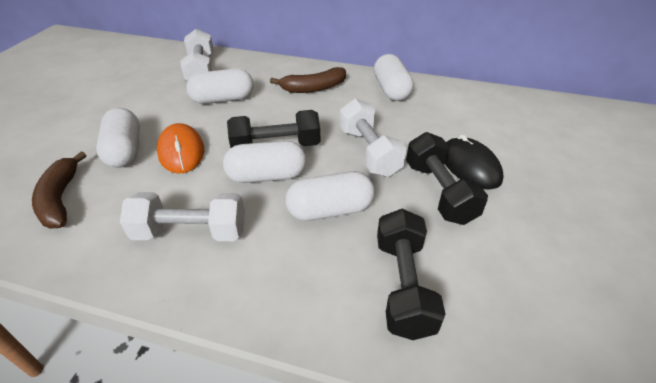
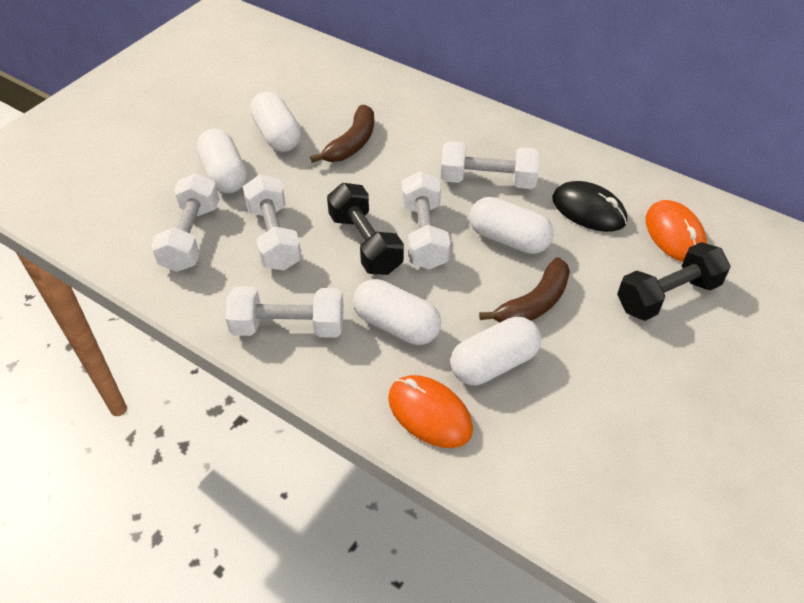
black dumbbell: [227,110,320,148] [377,209,445,340] [406,132,488,225] = 3 -> [327,183,404,275] [617,242,731,321] = 2
orange mouse: [157,123,204,174] = 1 -> [388,375,473,448] [646,200,707,262] = 2
white dumbbell: [120,192,245,241] [180,29,214,81] [339,98,407,177] = 3 -> [151,173,219,272] [226,286,344,338] [243,175,302,271] [401,171,451,270] [441,141,540,189] = 5

